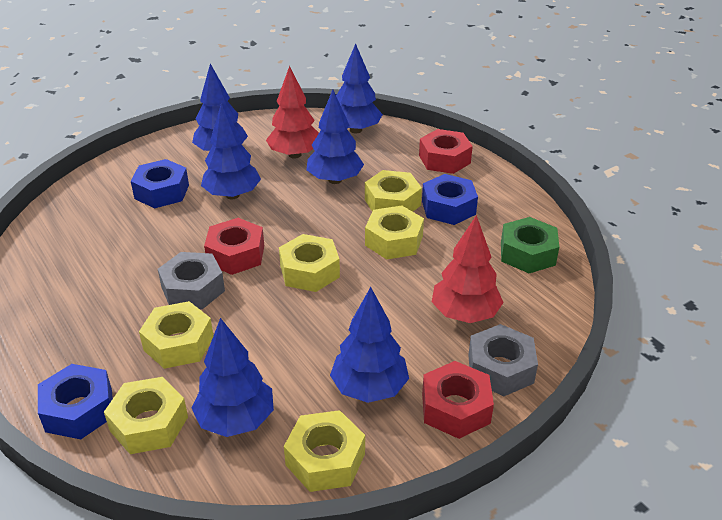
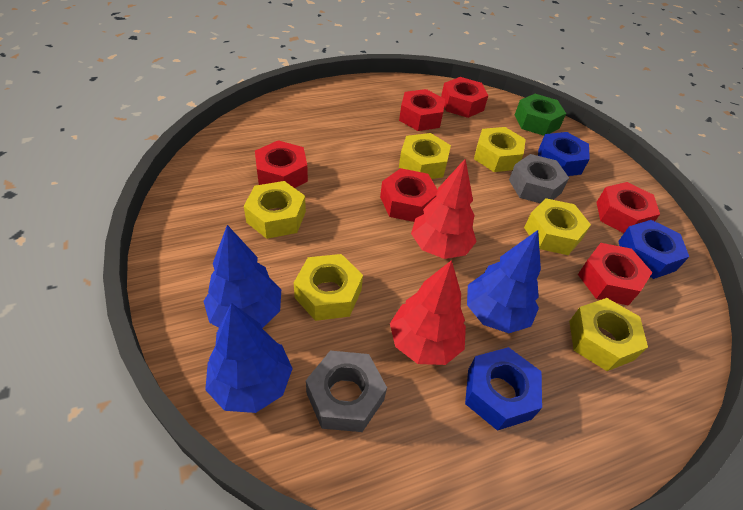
blue tree: [192,64,248,151] [192,318,274,437] [201,103,261,199] [306,90,364,184] [330,287,409,403] [336,43,383,133] = 6 -> [204,225,281,328] [205,303,293,413] [467,230,541,333] = 3
red nut: [204,218,264,275] [419,129,473,174] [422,361,494,439] = 3 -> [255,140,308,188] [380,168,438,222] [399,89,445,131] [441,77,488,118] [578,243,653,306] [596,182,660,233] = 6

